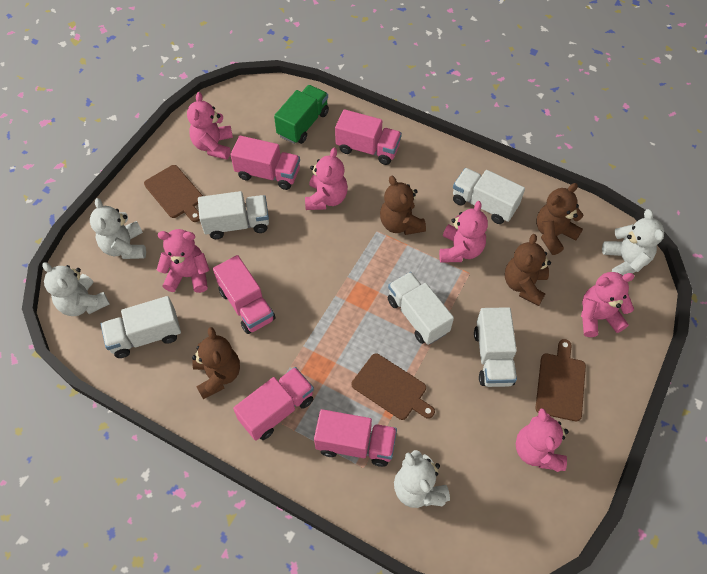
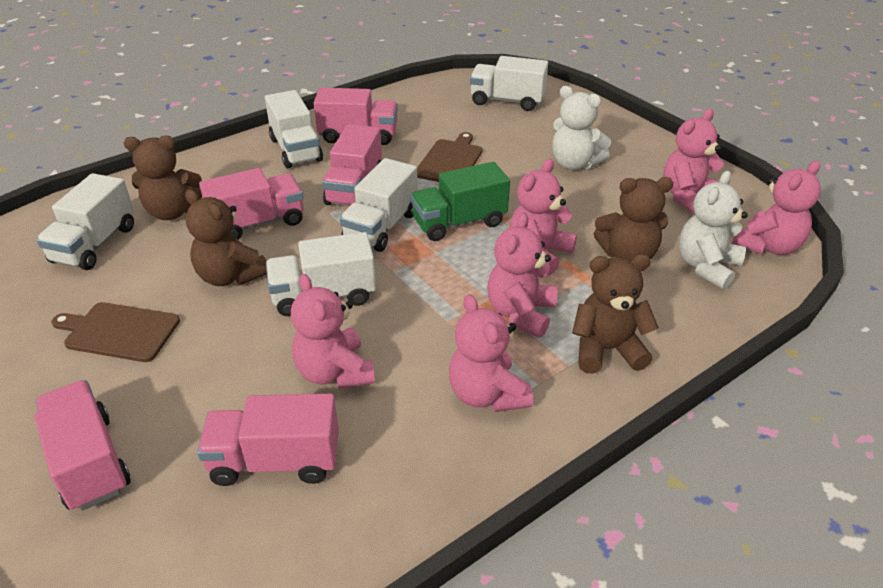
brown cutting board: [144,165,203,222] [352,353,435,420] [535,339,586,421] = 3 -> [52,302,180,362] [417,132,482,182] = 2
white teddy bear: [42,262,110,316] [90,198,146,259] [394,450,450,508] [602,209,664,275] = 4 -> [552,86,611,170] [679,171,748,289] = 2

